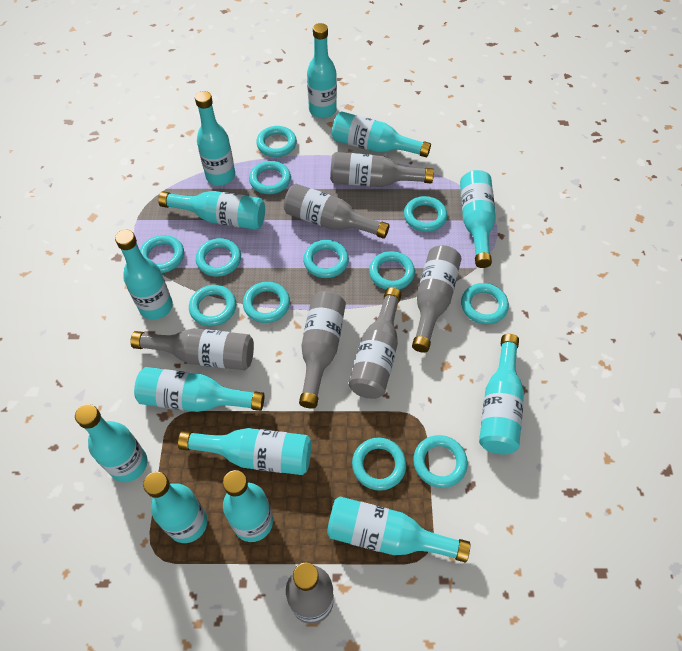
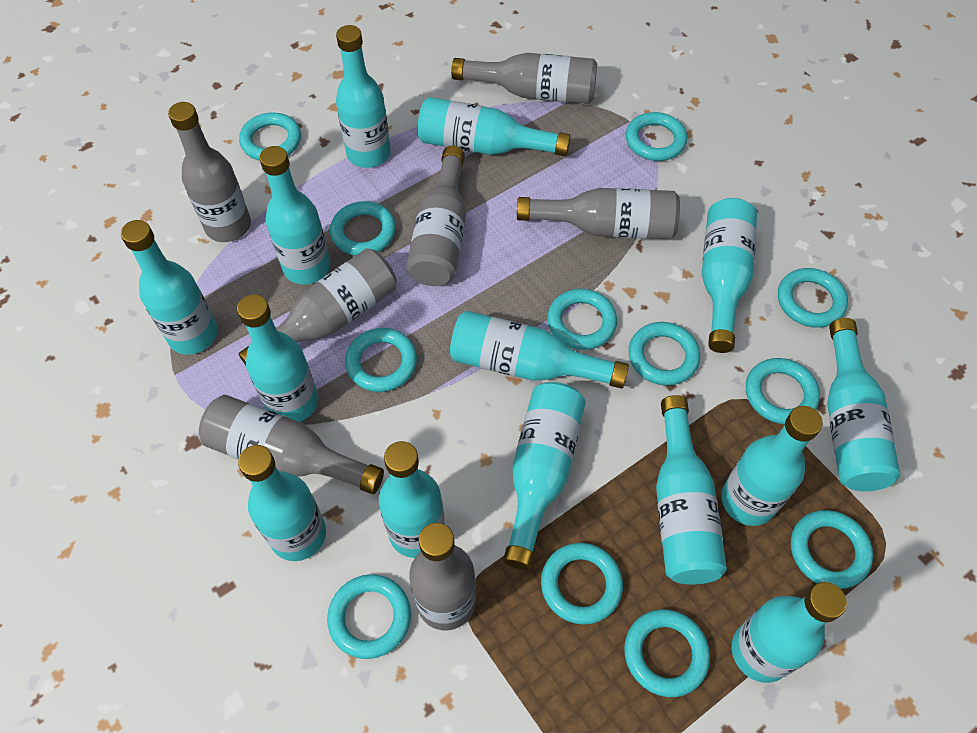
turquoise bottle: [75,404,148,482] [115,230,173,320] [134,367,265,412] [143,471,208,543] [158,191,265,230] [178,428,311,475] [195,91,235,186] [223,470,273,542] [307,23,337,118] [327,497,470,562] [332,111,431,157] [460,170,496,268] [479,334,524,455] = 13 -> [121,220,217,355] [237,294,318,422] [238,445,326,561] [259,146,330,285] [336,25,391,168] [379,441,445,558] [418,97,571,156] [450,311,629,389] [503,382,586,570] [656,395,727,585] [702,198,757,353] [721,406,823,526] [732,582,847,683] [827,318,901,491] = 14

